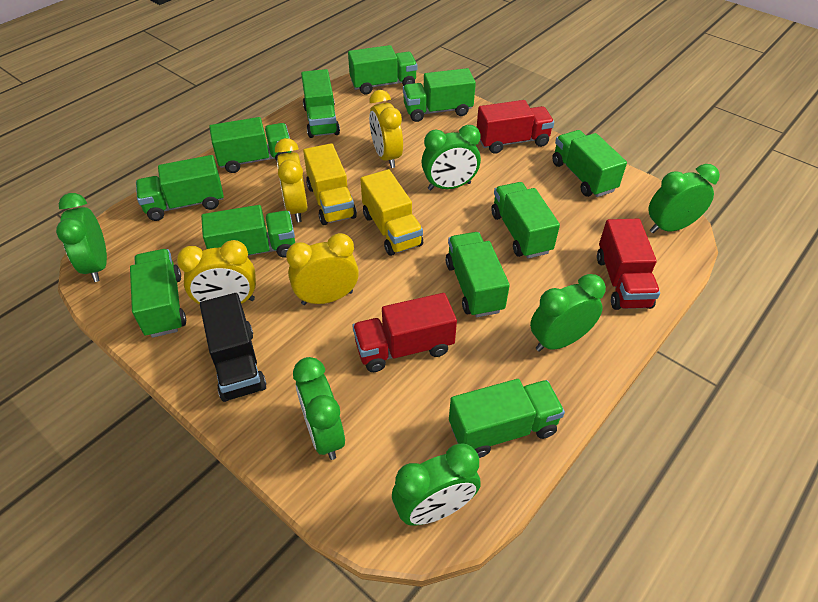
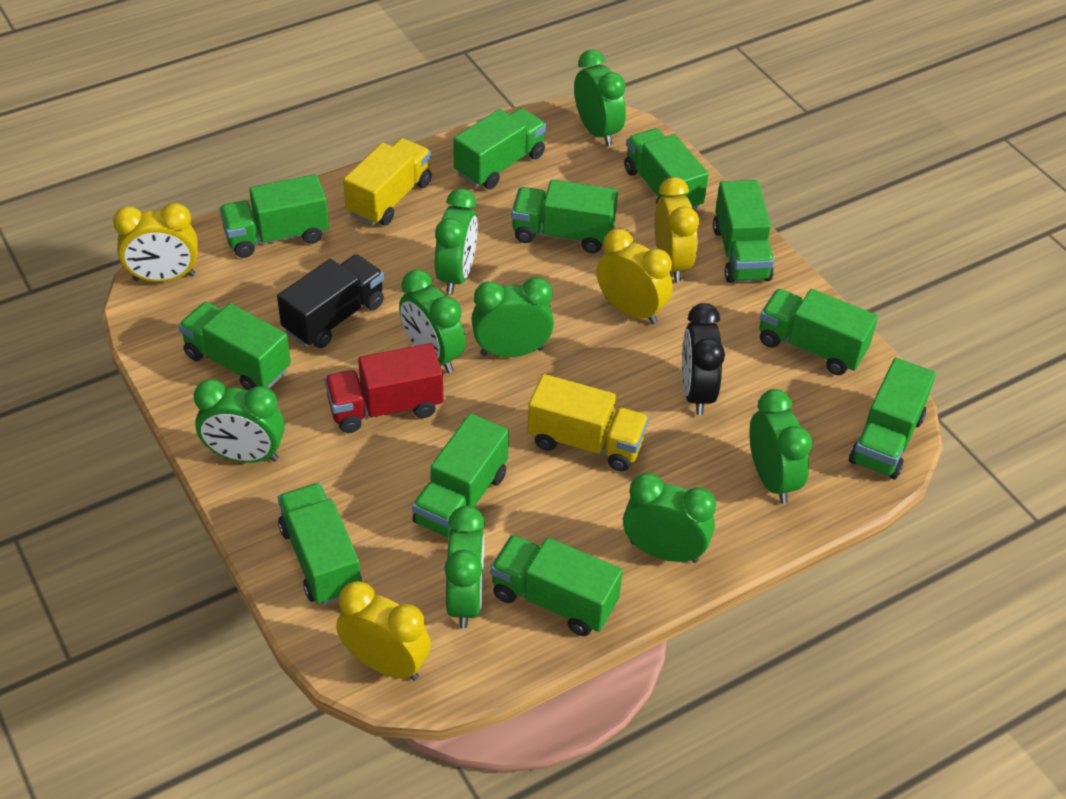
black clock: none = 0 -> [682,303,725,415] = 1
green clock: [56,193,107,282] [293,357,345,460] [392,444,481,526] [422,125,481,190] [530,274,606,352] [648,164,720,233] = 6 -> [194,379,285,463] [399,269,466,373] [435,189,478,294] [444,506,485,628] [471,277,554,357] [574,50,626,146] [623,473,716,563] [750,389,812,504] = 8
red truck: [352,293,457,372] [477,100,554,154] [597,219,660,310] = 3 -> [324,343,444,433] = 1

